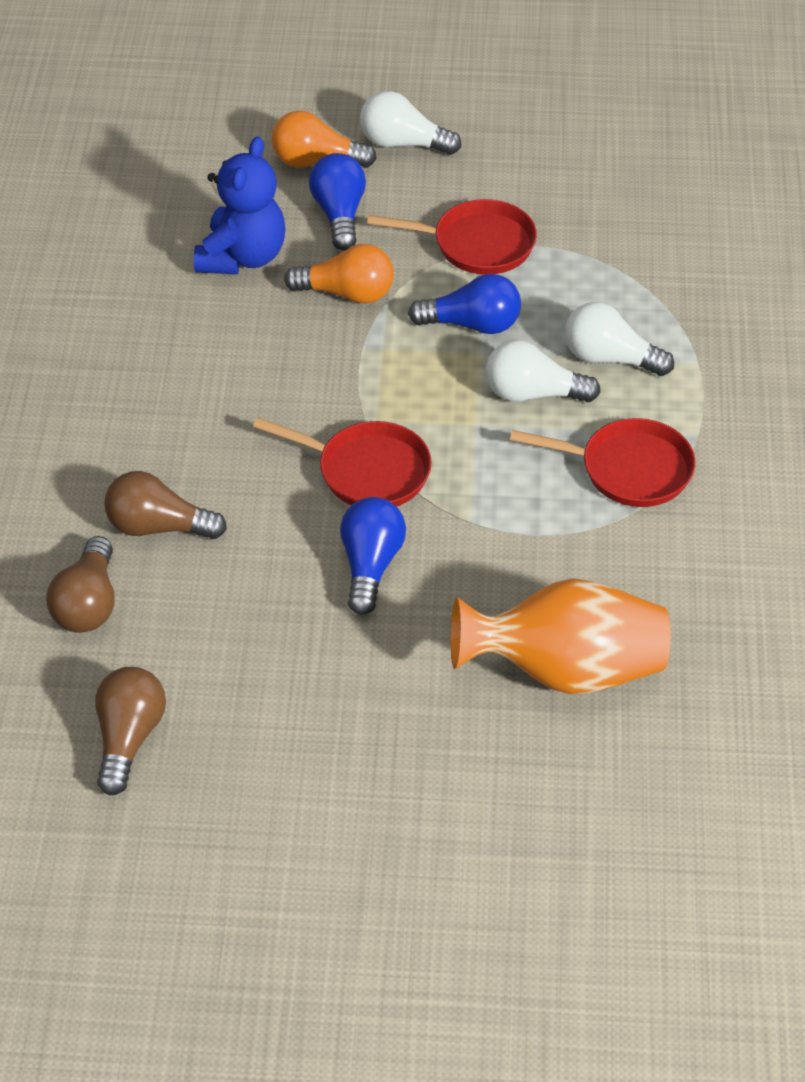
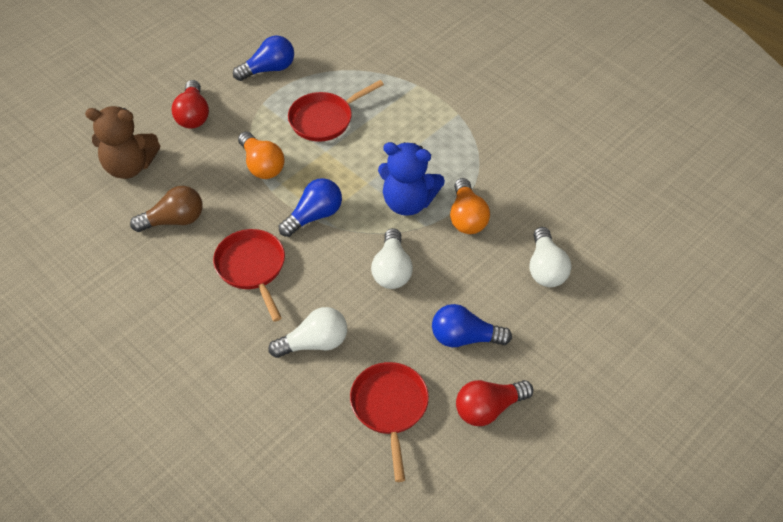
brown light bulb: [46,536,115,633] [95,667,166,795] [104,471,227,539] = 3 -> [130,186,203,232] = 1
brown teddy bear: none = 0 -> [85,106,160,179] = 1
orange vase: [451,579,671,694] = 1 -> none = 0
red light bulb: none = 0 -> [172,80,209,129] [456,380,533,426] = 2

